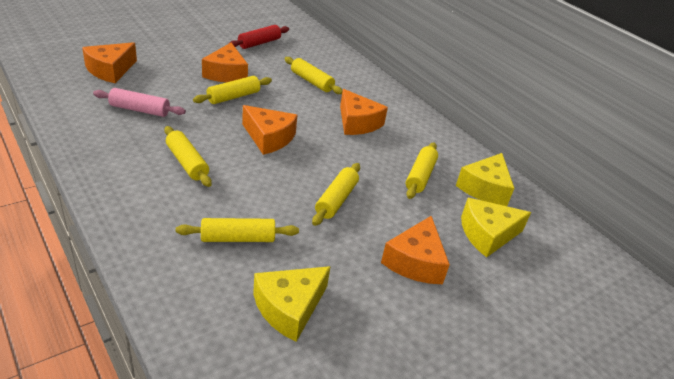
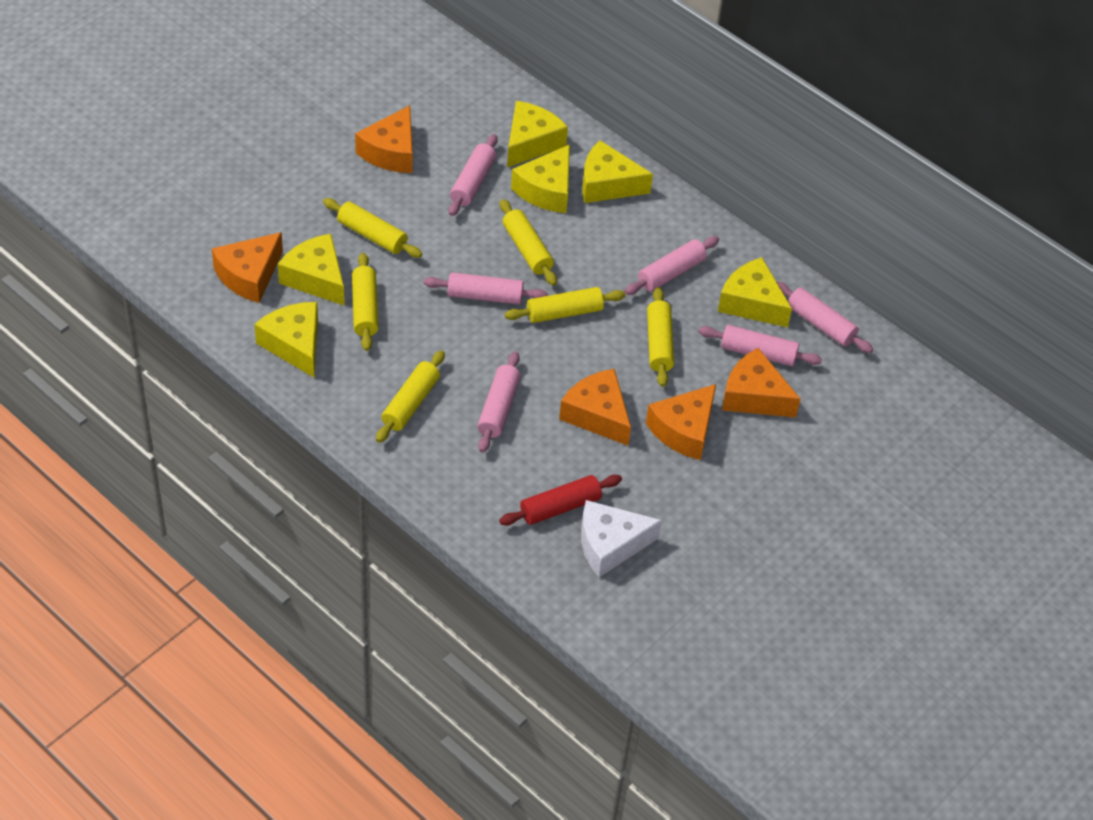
pink rolling pin: [93,88,186,117] = 1 -> [424,272,548,304] [449,134,497,216] [477,351,521,452] [625,236,719,295] [699,325,822,366] [776,281,873,353] = 6
white cheese: none = 0 -> [581,500,662,577] = 1
yellow cheese: [253,266,331,342] [456,153,514,206] [461,198,531,258] = 3 -> [254,302,318,377] [278,234,345,306] [507,101,568,167] [511,144,570,213] [582,140,653,203] [718,257,792,328] = 6

